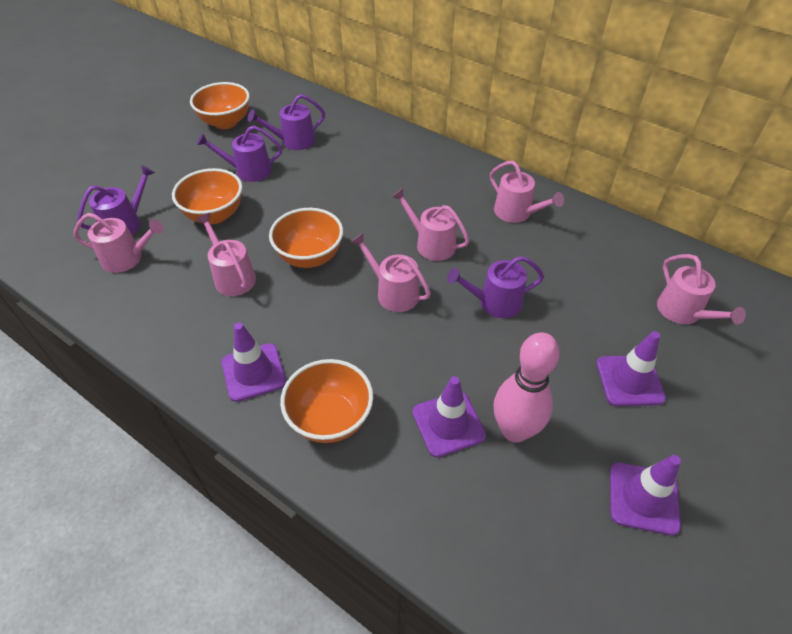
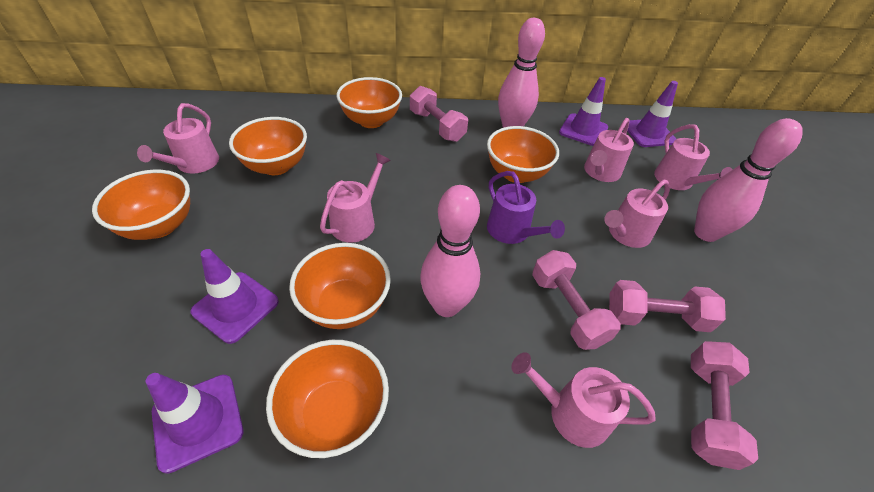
orange bowl: [172,168,242,224] [190,82,250,129] [269,208,343,268] [280,359,373,443] = 4 -> [92,170,190,240] [229,117,307,175] [266,340,389,458] [289,243,391,329] [337,77,402,128] [487,126,559,183] = 6
pink bowling pin: [494,332,560,443] = 1 -> [420,185,480,317] [498,18,545,128] [694,118,803,242] = 3
pink dumbbell: none = 0 -> [410,86,468,142] [532,250,621,350] [609,280,726,332] [691,341,758,470] = 4
purple watering can: [78,165,155,235] [197,126,282,182] [248,94,325,150] [447,256,544,318] = 4 -> [487,171,565,244] = 1

